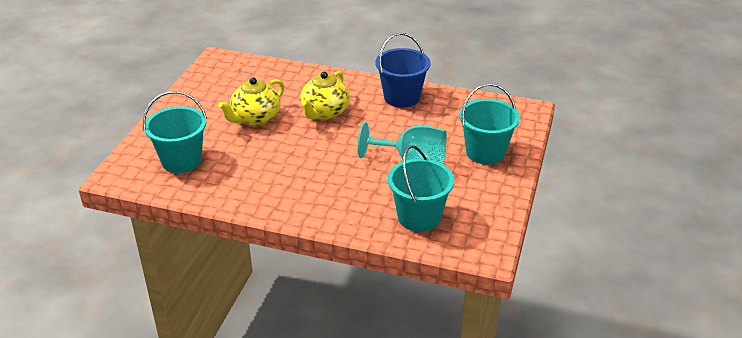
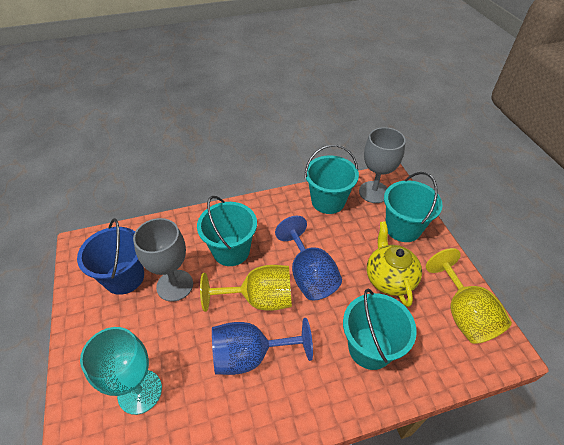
blue goblet: none = 0 -> [212,318,313,375] [275,216,342,301] = 2
grey goblet: none = 0 -> [133,218,193,302] [359,127,406,203] = 2
turquoise bucket: [143,91,207,173] [388,145,454,232] [459,83,520,165] = 3 -> [197,196,257,266] [305,145,359,214] [343,289,417,370] [384,172,443,242] = 4
yellow goblet: none = 0 -> [200,265,292,312] [426,248,512,344] = 2
yellow teapot: [218,77,284,126] [300,71,350,120] = 2 -> [367,221,422,307] = 1

